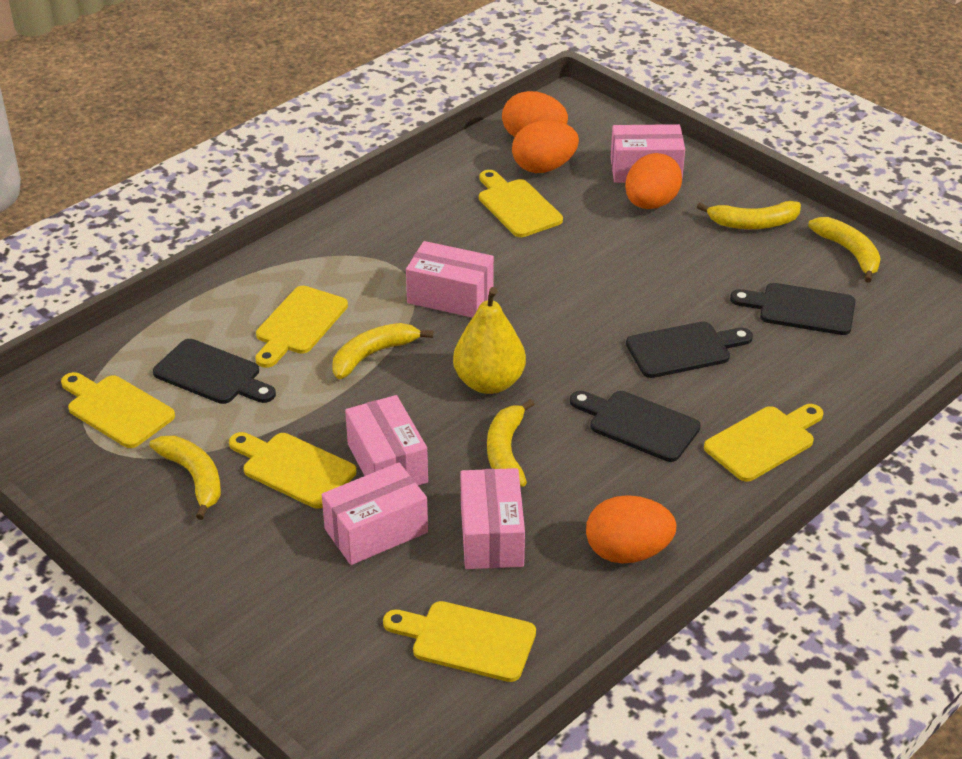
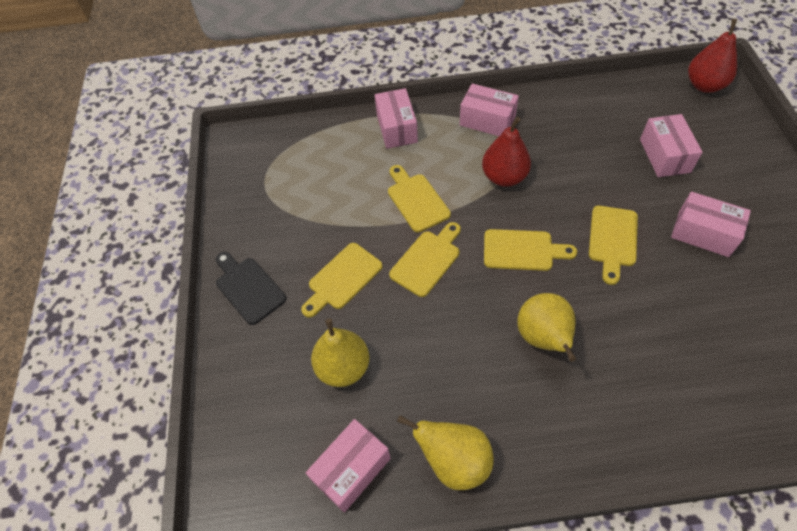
black cutting board: [153,339,276,404] [570,391,701,462] [626,321,753,378] [730,283,856,335] = 4 -> [216,252,287,325] = 1
orange egg: [502,91,568,137] [512,120,579,173] [586,495,677,563] [625,153,682,209] = 4 -> none = 0
red pear: none = 0 -> [482,117,531,187] [688,19,737,93] = 2
yellow banana: [149,436,221,520] [332,323,433,379] [487,399,534,487] [697,201,801,229] [808,217,881,283] = 5 -> none = 0
yellow cutting board: [61,372,175,448] [229,432,356,509] [255,286,348,368] [383,601,536,682] [479,170,563,237] [704,404,823,482] = 6 -> [301,243,383,318] [388,165,451,233] [389,222,461,297] [484,229,577,271] [589,206,638,285] = 5
yellow pear: [453,287,526,394] = 1 -> [311,319,369,387] [397,415,494,490] [517,293,576,362] = 3

